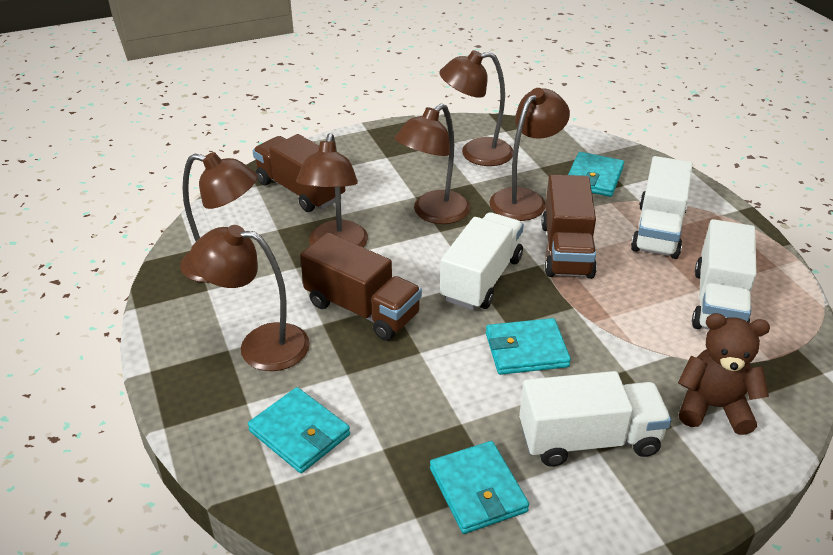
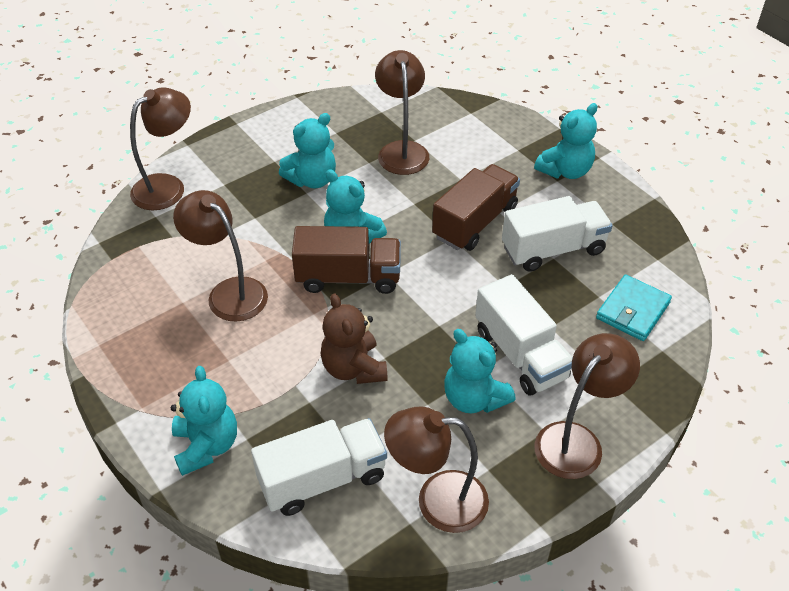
brown lamp: [180,152,258,283] [190,225,310,371] [296,133,368,247] [395,103,470,224] [439,50,513,166] [490,88,570,221] = 6 -> [130,88,191,210] [173,190,268,322] [375,50,429,175] [384,407,489,533] [534,333,640,479] = 5
brown truck: [253,134,345,212] [300,232,422,341] [541,175,597,279] = 3 -> [292,226,401,294] [432,164,520,251] = 2
turquoise teddy bear: none = 0 -> [171,366,237,476] [279,113,336,189] [324,170,387,244] [444,329,516,414] [534,103,597,179] = 5
turquoise wallet: [248,387,350,473] [430,441,529,534] [486,318,571,375] [568,152,624,197] = 4 -> [596,274,672,341] = 1
white truck: [440,212,524,310] [519,371,672,467] [631,156,693,259] [692,219,757,329] = 4 -> [251,418,387,516] [475,274,573,396] [502,196,613,272] = 3

